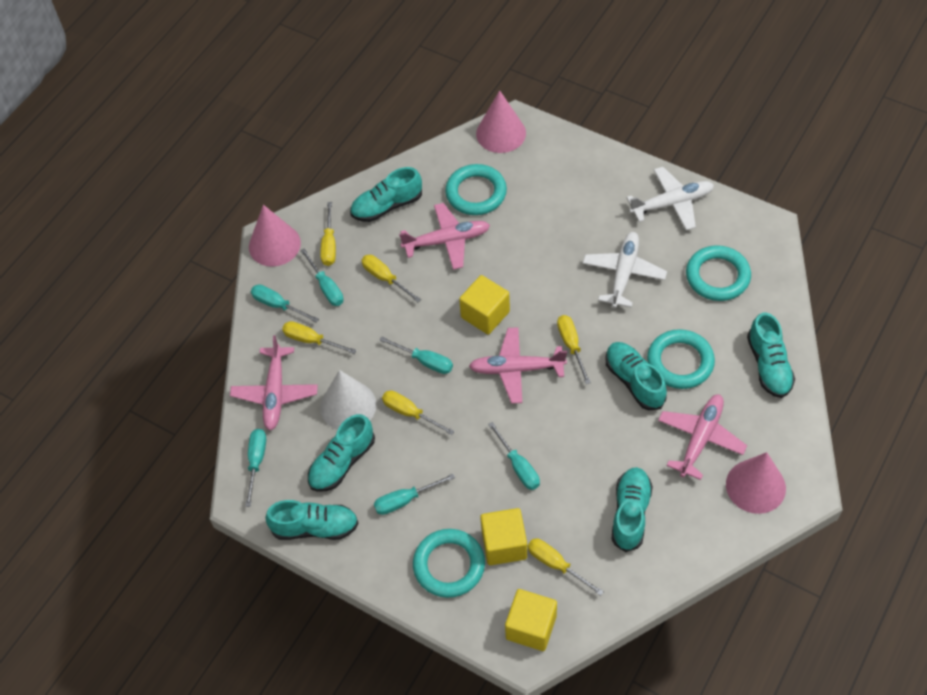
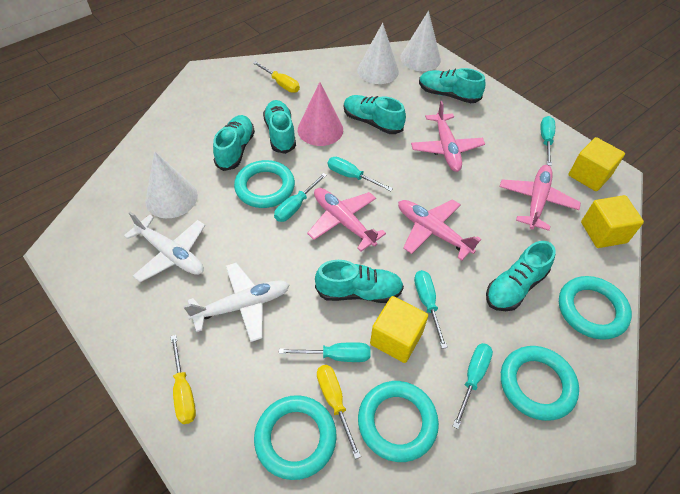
pink cone: [249,205,301,267] [476,90,526,153] [726,452,786,514] = 3 -> [298,82,343,146] = 1
turquoise ring: [413,529,485,598] [445,164,507,215] [647,329,715,389] [686,245,751,301] = 4 -> [234,160,295,208] [254,395,337,480] [358,381,439,462] [501,346,579,421] [559,276,632,340] = 5
white cone: [320,370,377,430] = 1 -> [145,151,198,218] [358,23,399,84] [400,11,441,71] = 3
yellow screwdriver: [282,321,357,354] [320,202,336,266] [361,255,421,302] [382,390,455,435] [528,538,604,596] [557,315,591,384] = 6 -> [170,335,196,424] [253,61,300,93] [317,365,361,459] = 3

